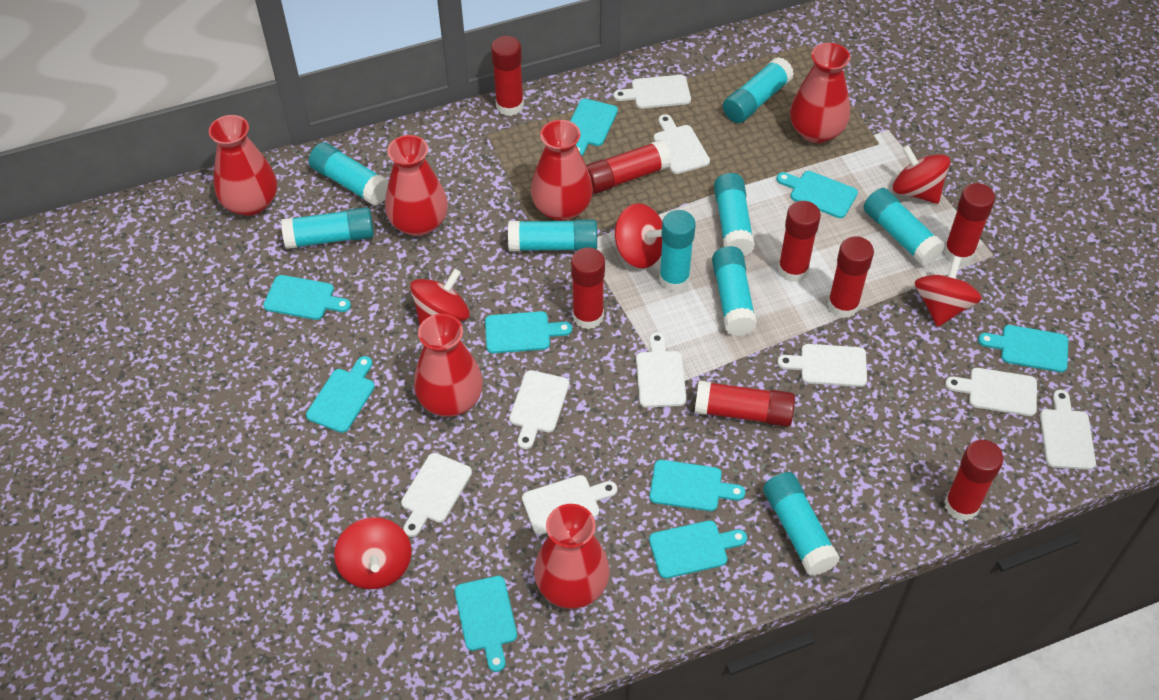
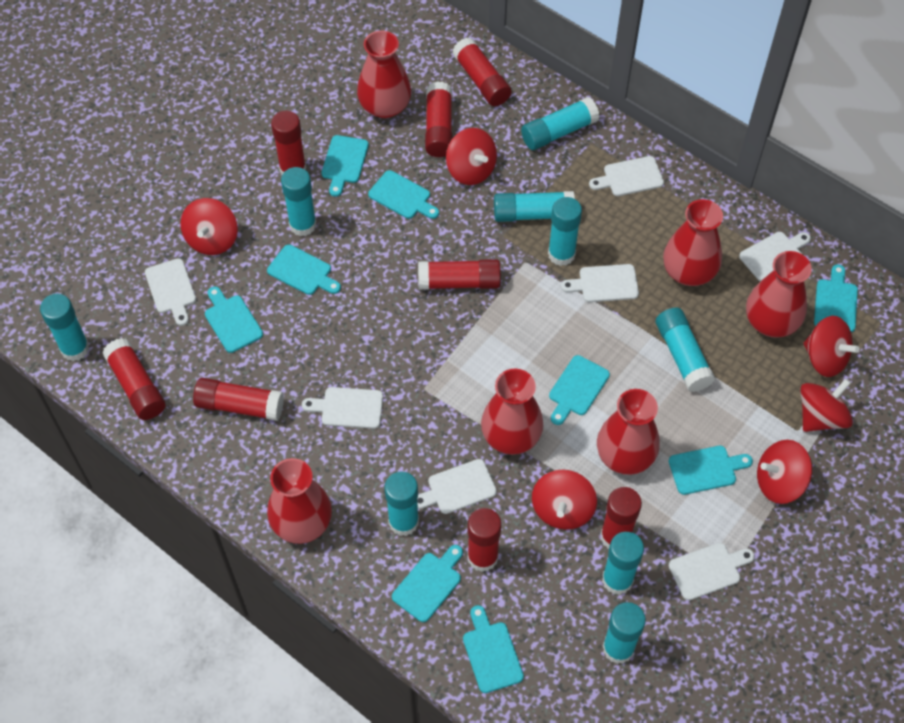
red spinning top: [334,517,412,589] [410,269,470,325] [615,203,662,268] [893,145,950,204] [915,256,982,327] = 5 -> [180,198,238,255] [446,128,497,185] [532,469,597,530] [757,440,812,504] [800,379,853,432] [803,316,860,377] = 6
white cutting board: [401,453,472,537] [509,370,569,449] [522,475,617,535] [614,75,691,109] [636,332,687,407] [654,114,710,174] [777,344,867,387] [945,368,1037,416] [1040,390,1096,470] = 9 -> [145,258,196,326] [302,387,383,429] [417,459,497,514] [561,264,639,302] [589,156,664,196] [669,543,754,601] [739,232,811,281] = 7

